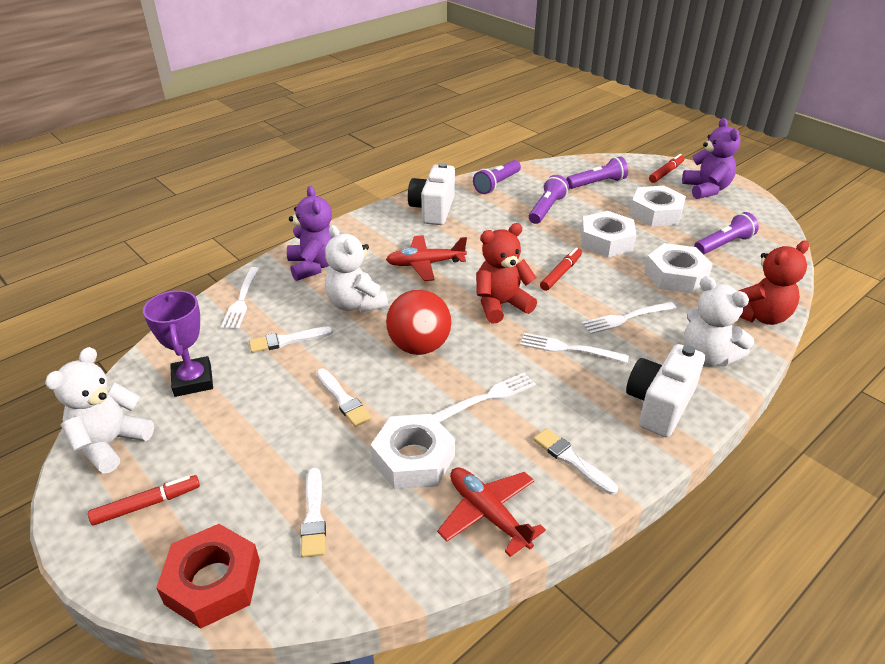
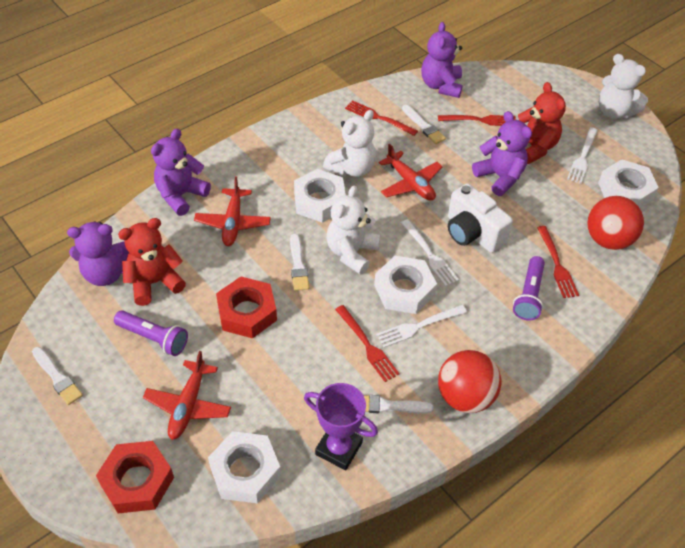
purple flashlight: [473,160,521,194] [529,175,569,224] [566,156,628,189] [694,212,759,255] = 4 -> [114,310,188,356] [513,256,545,320] = 2
purple teddy bear: [287,186,332,281] [682,118,740,199] = 2 -> [67,221,129,286] [151,129,211,216] [421,22,463,98] [472,111,532,196] = 4
red ball: [386,289,451,355] = 1 -> [438,350,501,413] [587,196,644,250] = 2
red fork: none = 0 -> [335,305,400,382] [345,100,418,136] [438,115,516,126] [537,226,579,298] = 4
red marker: [88,475,200,525] [540,248,582,291] [649,154,685,183] = 3 -> none = 0
red nut: [156,524,260,629] = 1 -> [96,441,174,513] [216,277,277,338] = 2
red plane: [386,235,467,281] [437,467,546,557] = 2 -> [143,351,231,440] [194,176,271,246] [379,144,443,201] = 3
white camera: [408,163,455,225] [626,344,705,437] = 2 -> [448,183,513,253] = 1
white fork: [221,267,259,329] [433,372,536,422] [520,333,629,363] [581,302,676,334] = 4 -> [376,305,467,348] [401,219,459,287] [567,127,598,184] = 3

